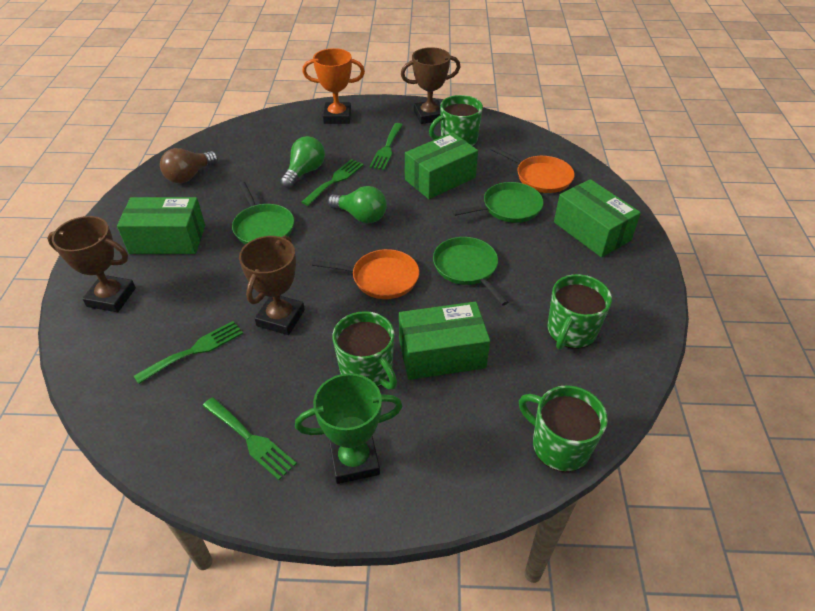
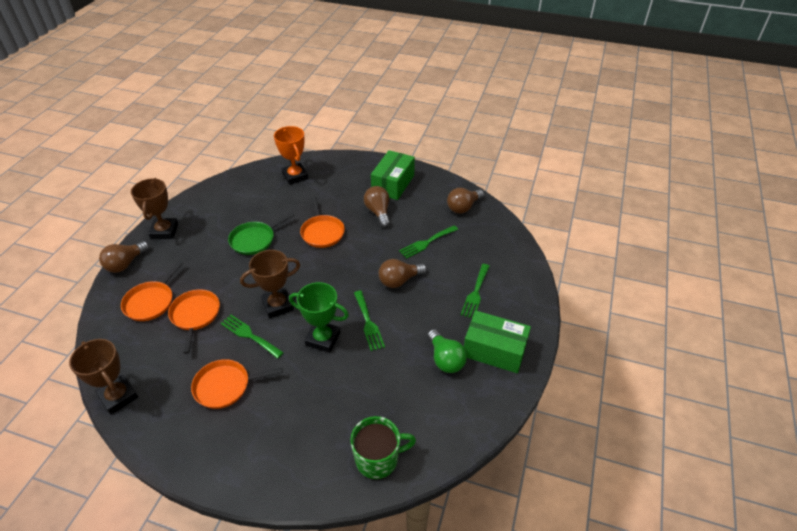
brown light bulb: [160,148,218,183] = 1 -> [99,241,149,273] [364,186,390,228] [379,259,427,288] [447,188,484,214] = 4
green box: [117,197,205,254] [399,302,490,380] [405,132,478,199] [554,179,641,257] = 4 -> [371,150,415,200] [464,311,531,373] = 2
green light bulb: [281,136,325,188] [328,186,387,223] = 2 -> [427,329,467,373] = 1
green mug: [332,311,397,390] [429,95,483,146] [519,385,608,472] [547,274,612,350] = 4 -> [350,416,416,480] = 1
green pan: [232,182,294,244] [433,237,508,306] [452,182,544,223] = 3 -> [228,213,295,255] = 1
orange pan: [312,249,419,299] [490,146,575,193] = 2 -> [121,261,184,321] [168,289,220,354] [191,359,283,409] [300,196,345,248] = 4

